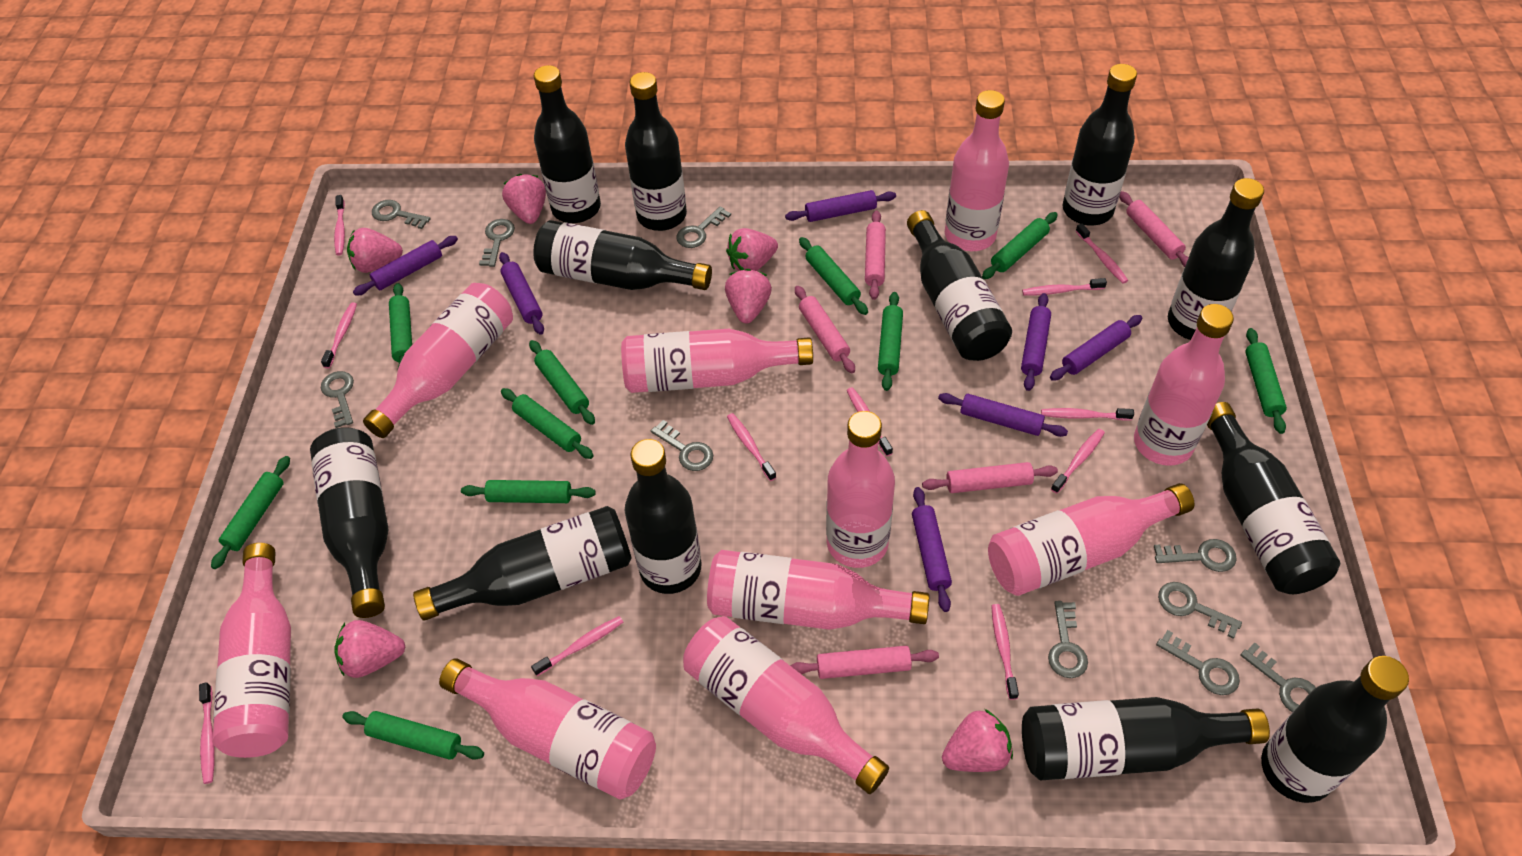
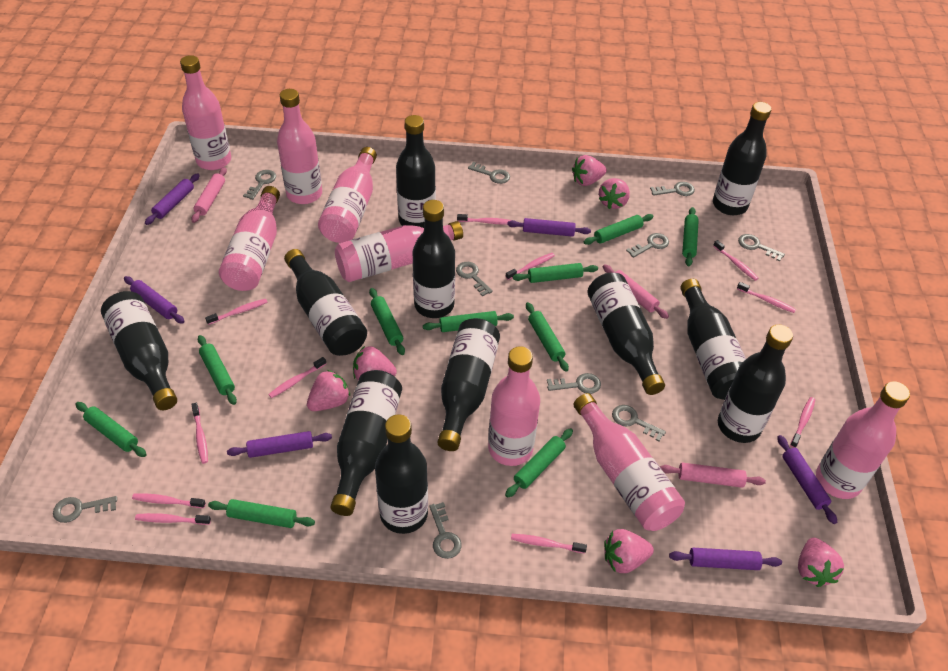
black bottle: [310,427,388,618] [413,506,631,621] [533,220,712,290] [534,65,601,223] [625,72,687,231] [625,439,702,594] [907,210,1012,361] [1022,697,1270,780] [1063,64,1137,225] [1168,178,1264,340] [1207,402,1340,594] [1261,656,1409,803] = 12 -> [101,291,177,410] [284,249,367,356] [330,370,402,516] [375,414,428,534] [396,115,436,228] [412,200,455,318] [437,318,500,451] [587,273,665,395] [680,279,746,400] [713,102,772,215] [718,324,793,443] = 11
pink bottle: [213,543,291,758] [363,283,513,438] [439,658,656,800] [621,329,813,393] [683,616,889,794] [707,550,929,630] [826,411,895,568] [945,90,1009,251] [988,483,1194,596] [1134,304,1234,466] = 10 -> [180,55,231,170] [219,186,280,291] [277,89,322,204] [318,147,377,243] [335,221,463,282] [488,346,540,466] [573,393,685,531] [816,381,910,499] = 8
pink rolling pin: [791,646,939,679] [795,286,855,373] [865,210,886,300] [922,462,1058,493] [1119,191,1189,267] = 5 -> [192,167,227,223] [603,264,669,319] [660,463,766,488] = 3
purple rolling pin: [353,236,458,296] [499,252,544,335] [785,190,896,222] [912,487,952,612] [938,393,1068,437] [1021,293,1051,391] [1050,315,1142,381] = 7 -> [124,276,185,324] [145,173,200,225] [227,431,332,458] [507,218,591,237] [669,548,782,570] [777,435,837,524] = 6

